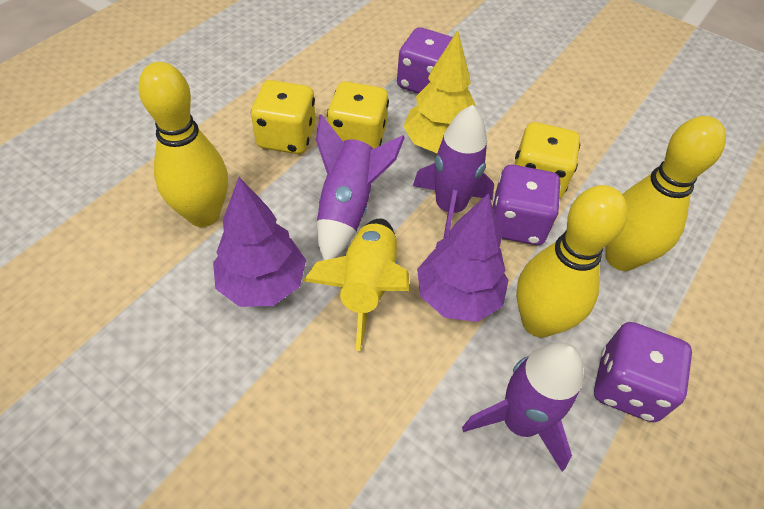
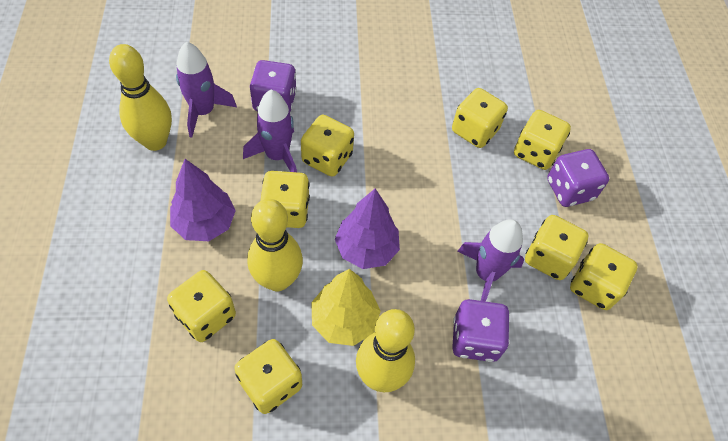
yellow dice: [251,80,316,154] [327,81,389,149] [514,122,580,199] = 3 -> [167,270,236,342] [234,339,302,414] [260,171,310,228] [301,115,354,177] [452,88,508,148] [514,110,571,170] [525,215,588,280] [570,243,638,310] = 8
yellow rocket: [303,219,409,351] = 1 -> none = 0

